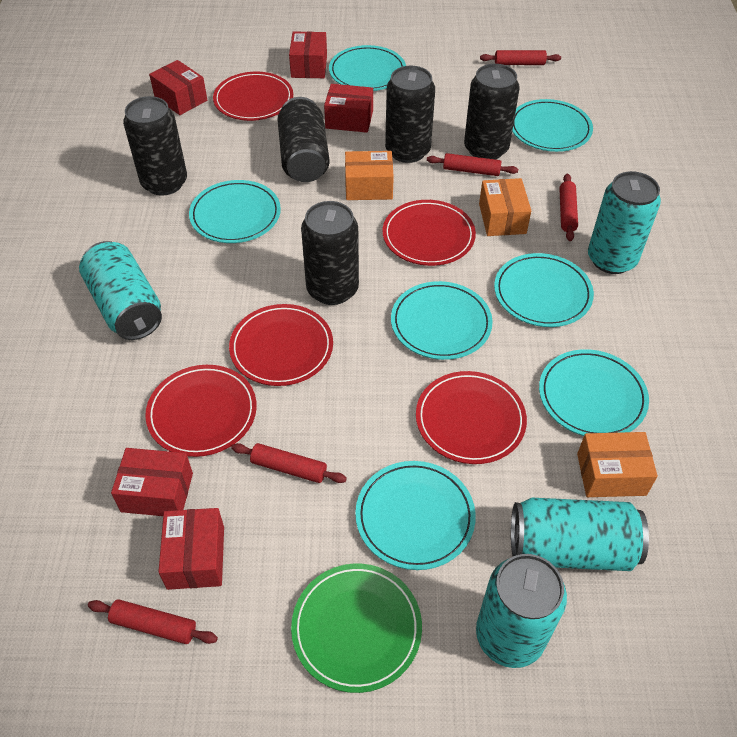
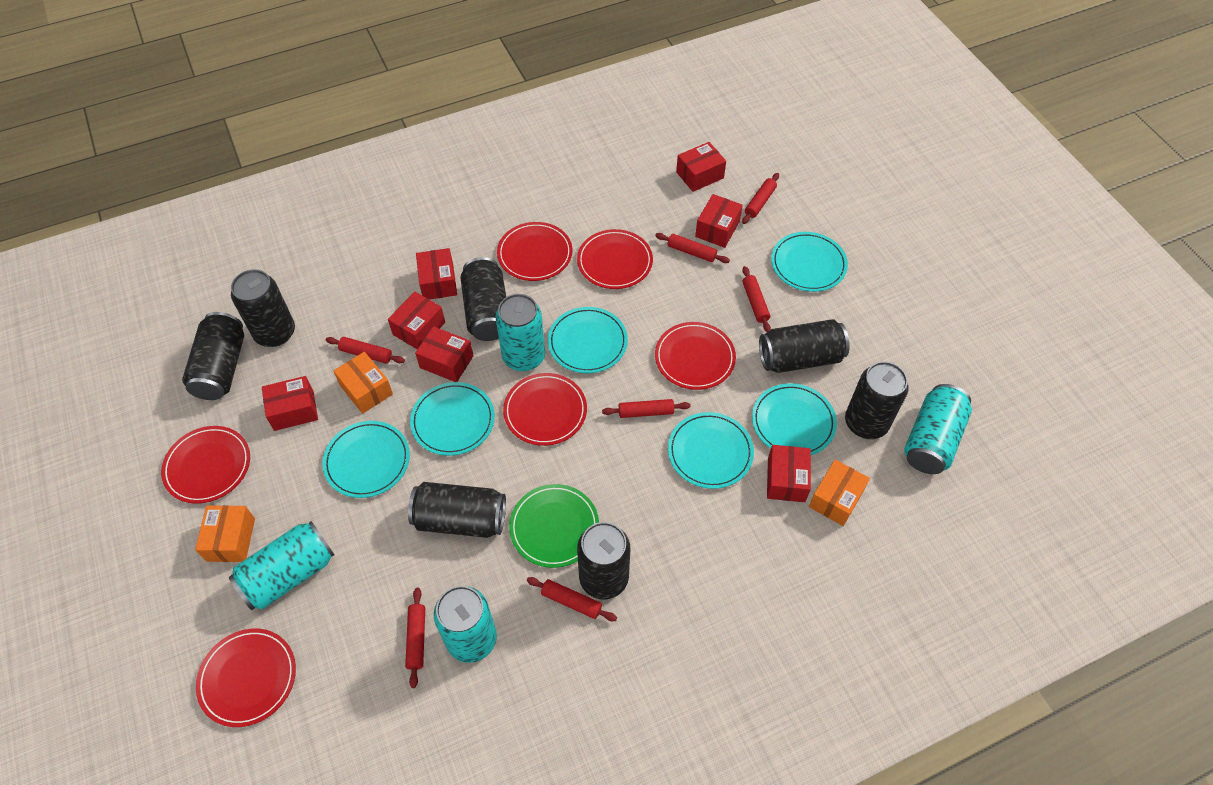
black can: [123,96,187,196] [277,97,330,182] [301,201,359,305] [385,66,435,163] [464,64,520,160] = 5 -> [182,312,244,400] [231,269,295,347] [408,482,506,538] [461,257,506,341] [577,522,630,599] [759,319,850,373] [845,361,909,439] = 7
red box: [111,448,193,516] [149,60,207,115] [158,508,224,590] [289,31,327,78] [324,84,373,133] = 5 -> [262,376,318,431] [388,292,445,349] [415,326,474,382] [416,248,457,299] [676,142,726,192] [695,194,743,248] [767,445,811,502] = 7
red plate: [145,365,257,457] [213,72,293,121] [229,304,333,386] [383,200,476,266] [416,371,527,464] = 5 -> [161,426,250,504] [196,629,296,727] [497,222,572,281] [503,373,587,446] [577,229,653,289] [655,322,736,390] = 6
red rolling pin: [88,599,218,644] [231,443,347,483] [427,153,518,176] [480,50,561,65] [559,174,578,241] = 5 -> [326,337,405,364] [405,587,425,688] [527,577,617,621] [602,399,691,418] [655,233,730,263] [742,173,779,224] [742,266,771,332] = 7
turquoise plate: [189,180,281,243] [329,45,406,91] [355,461,476,570] [391,281,493,360] [494,253,594,327] [512,99,593,152] [539,349,649,436] = 7 -> [322,421,410,498] [410,382,495,456] [548,307,628,373] [668,412,754,489] [752,383,837,455] [771,232,848,292] = 6

